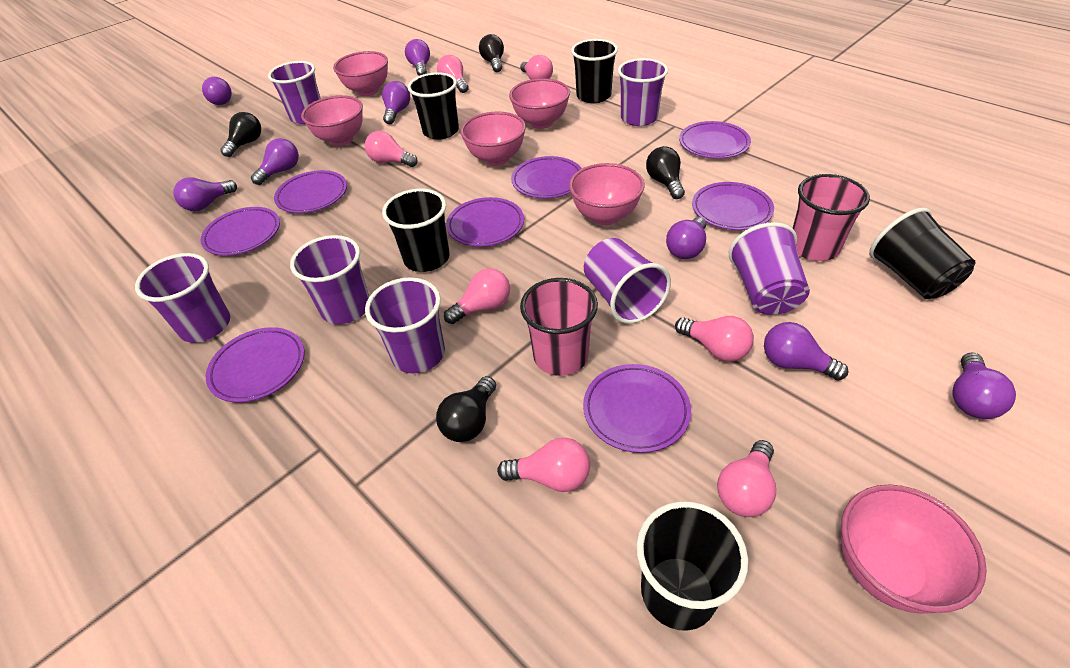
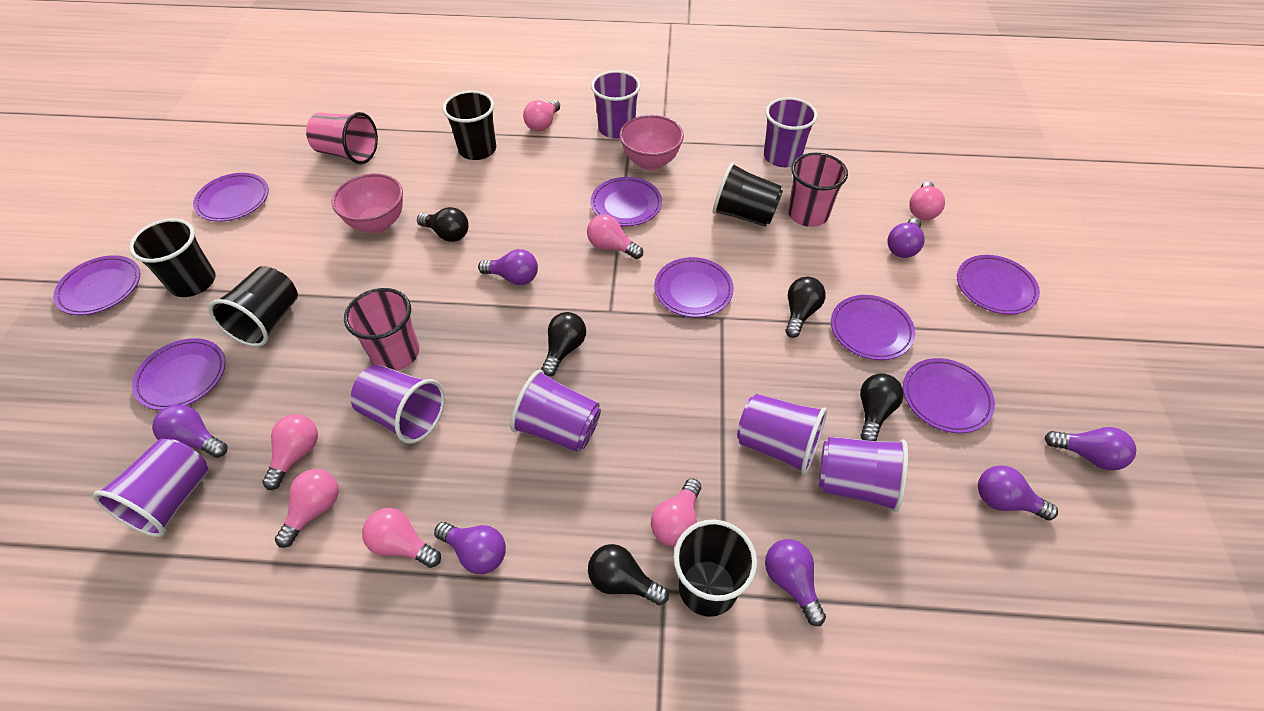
black light bulb: [221,112,261,157] [436,376,496,442] [479,34,504,72] [646,146,685,199] = 4 -> [417,207,469,242] [541,312,586,377] [588,544,669,605] [785,277,826,338] [860,373,904,441] = 5
pink bowl: [301,95,363,146] [333,51,388,96] [460,111,526,166] [509,78,570,129] [569,163,644,225] [841,484,987,614] = 6 -> [331,173,403,233] [619,115,684,170] = 2
pink cup: [520,278,598,376] [793,174,870,261] = 2 -> [306,112,378,164] [344,288,419,371] [788,153,848,227] = 3
purple light bulb: [174,177,237,211] [202,77,232,105] [251,138,299,185] [382,81,410,124] [405,39,430,76] [666,217,706,259] [764,322,848,380] [952,353,1016,419] = 8 -> [152,405,227,458] [434,522,506,574] [478,249,538,285] [765,539,826,626] [887,218,925,258] [978,465,1058,520] [1044,427,1136,471] = 7

